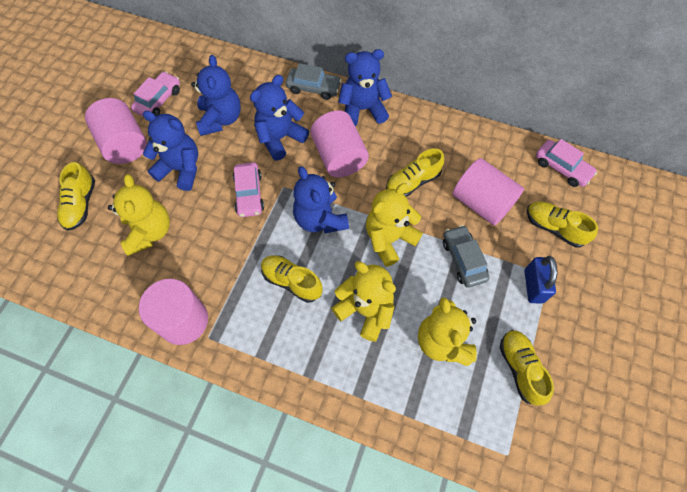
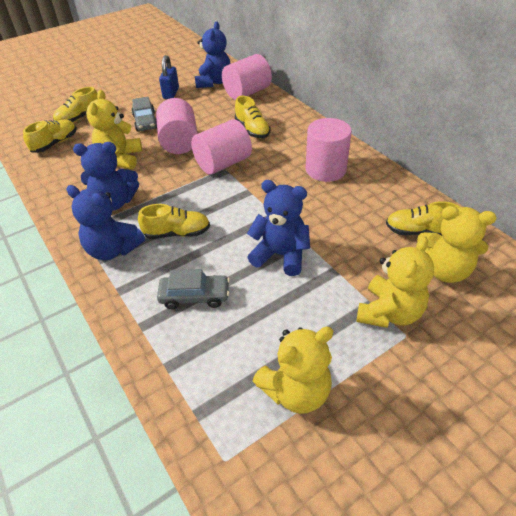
blue teddy bear: [143,111,198,191] [191,55,241,136] [250,75,309,160] [293,166,349,233] [338,49,392,126] = 5 -> [66,185,145,260] [73,142,139,211] [195,22,231,88] [247,180,310,276] = 4
pink car: [131,71,180,117] [233,162,264,217] [536,139,597,187] = 3 -> none = 0

